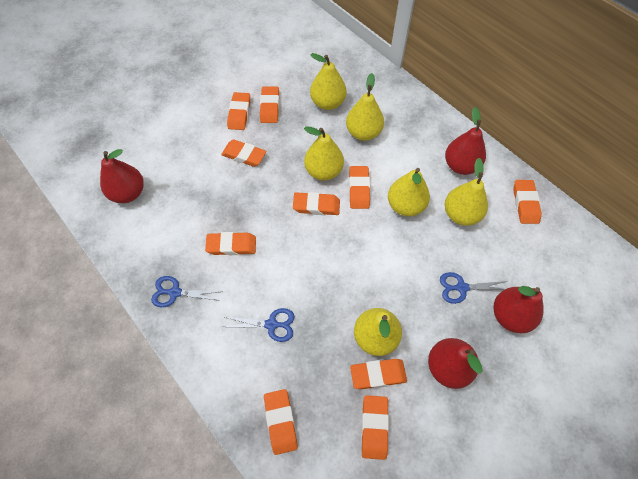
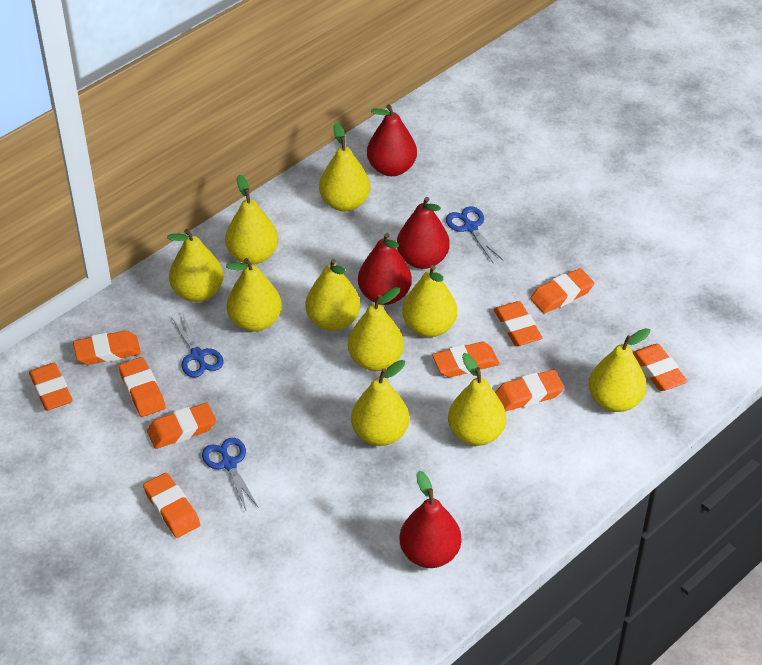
yellow pear: [304,127,344,181] [310,53,347,110] [346,73,384,141] [354,308,402,356] [388,168,430,216] [445,158,488,226] = 6 -> [167,229,223,302] [225,175,278,265] [226,258,282,332] [306,258,360,331] [319,123,370,211] [348,287,404,371] [351,360,409,446] [402,265,457,337] [448,353,506,446] [589,328,650,412] = 10

